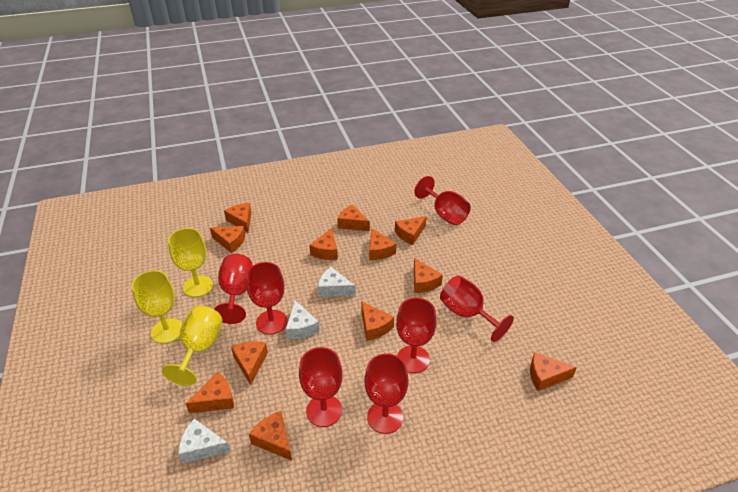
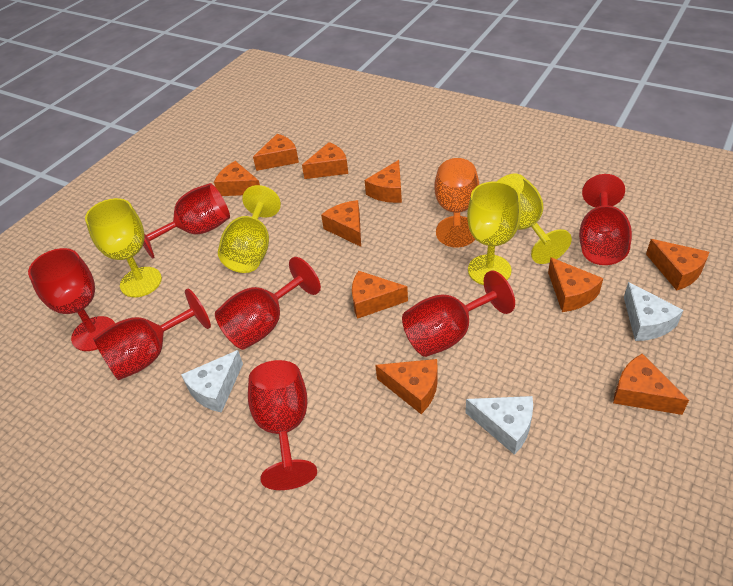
orange cheese: [186,372,234,413] [210,226,245,253] [224,203,251,233] [231,341,268,385] [249,411,292,461] [309,228,338,260] [337,205,370,231] [361,301,394,341] [369,228,396,260] [395,216,427,245] [414,258,443,293] [530,352,577,391] = 12 -> [214,161,260,196] [253,134,299,171] [302,142,348,179] [321,200,361,247] [352,271,408,319] [365,160,402,203] [375,359,438,414] [548,257,603,312] [613,354,689,415] [646,239,709,291] = 10
orange goblet: none = 0 -> [434,158,479,247] = 1
yellow goblet: [132,270,182,344] [162,306,223,386] [168,228,213,297] = 3 -> [85,198,162,297] [218,185,281,273] [467,181,521,285] [497,173,572,264] = 4

